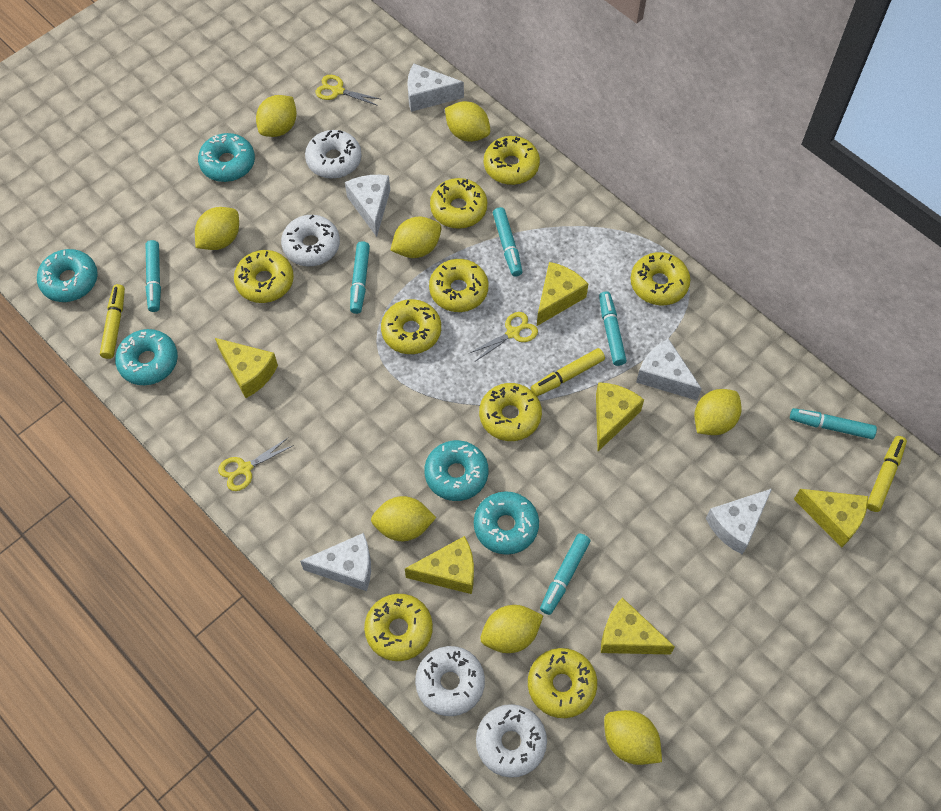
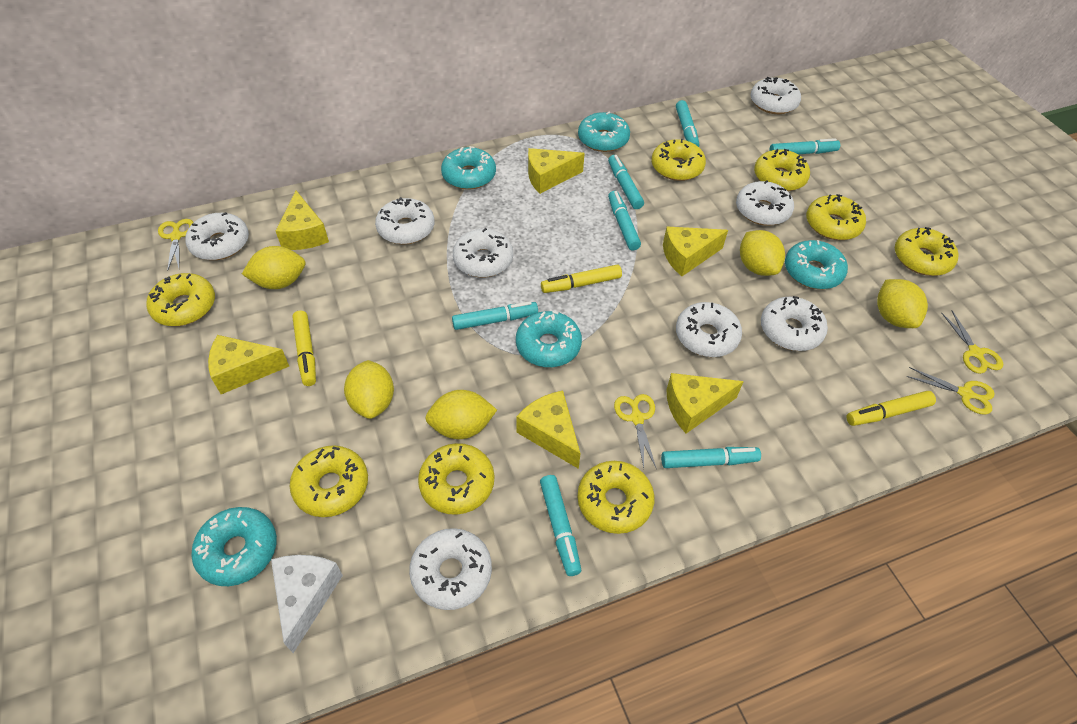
turquoise marker: [146,240,161,312] [350,241,370,314] [493,207,522,277] [540,533,590,615] [599,291,627,366] [790,408,877,439] = 6 -> [452,301,538,330] [540,475,581,576] [608,155,644,209] [608,191,641,250] [661,447,761,468] [676,100,699,147] [769,138,840,154] = 7
white cheese: [300,533,371,591] [345,175,390,237] [407,63,464,112] [636,338,702,400] [706,489,772,554] = 5 -> [271,555,343,653] = 1
white donut: [281,215,340,266] [305,130,362,179] [415,646,485,716] [476,704,547,778] = 4 -> [185,212,249,260] [375,197,434,244] [409,528,492,610] [453,228,513,278] [676,302,742,357] [736,180,794,226] [750,77,801,114] [761,296,828,351] = 8
yellow donut: [234,250,294,303] [364,594,433,661] [381,299,441,354] [429,259,488,312] [430,178,487,229] [479,383,542,441] [484,136,540,185] [528,648,597,718] [631,252,690,305] = 9 -> [146,273,215,326] [290,445,368,517] [418,443,494,515] [577,461,655,534] [652,139,706,181] [754,149,810,191] [806,194,866,240] [895,227,959,276] = 8
yellow lemon: [195,207,239,250] [256,95,297,137] [371,496,436,541] [390,217,441,258] [445,101,490,142] [480,605,543,653] [604,710,662,765] [694,389,741,435] = 8 -> [242,246,305,289] [344,360,394,419] [425,390,497,439] [740,230,785,276] [877,279,928,328] = 5
yellow scissors: [218,437,294,491] [315,75,380,106] [470,312,538,361] = 3 -> [158,219,194,271] [614,394,656,468] [907,367,995,415] [941,310,1003,374] = 4

